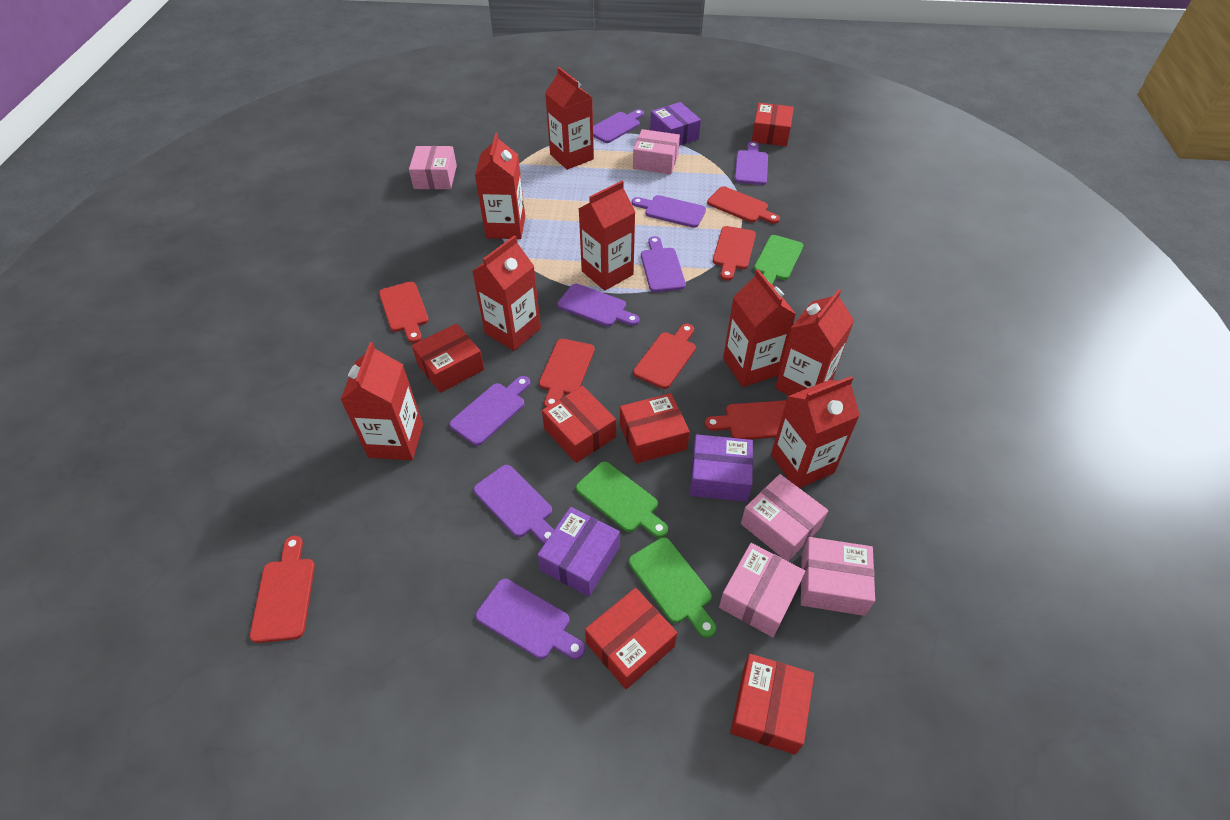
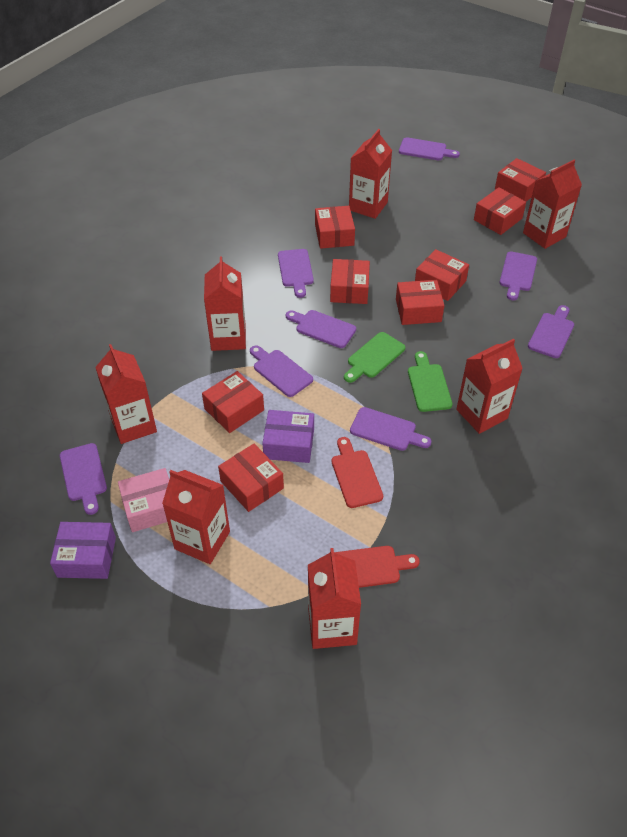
green cutting board: [576,462,668,538] [629,537,716,638] [754,235,803,285] = 3 -> [344,332,405,383] [408,351,452,412] = 2
pink box: [409,146,457,189] [633,129,680,174] [719,543,805,637] [741,474,828,562] [801,537,875,616] = 5 -> [118,468,169,532] = 1
purple box: [538,507,620,597] [650,102,701,146] [690,434,753,502] = 3 -> [50,522,116,579] [262,410,314,463] = 2
red box: [412,323,484,393] [542,386,616,463] [585,588,677,689] [620,393,690,464] [730,654,814,755] [752,103,794,146] = 6 -> [202,371,264,433] [218,444,284,512] [315,206,355,249] [330,259,370,304] [396,280,444,325] [415,249,469,301] [474,187,526,235] [495,158,546,202] = 8
red carton: [341,342,423,460] [472,235,541,351] [475,133,525,239] [545,67,594,170] [579,181,635,291] [723,269,796,387] [771,376,860,488] [775,289,854,396] = 8 -> [95,344,157,444] [162,470,230,564] [204,256,246,351] [308,548,361,649] [349,129,392,219] [456,339,523,434] [523,160,582,249] = 7
red cutting board: [250,536,315,643] [379,281,429,343] [539,339,595,408] [633,324,696,389] [705,400,787,439] [707,186,780,224] [713,226,756,281] = 7 -> [332,437,383,508] [334,546,420,588] = 2

